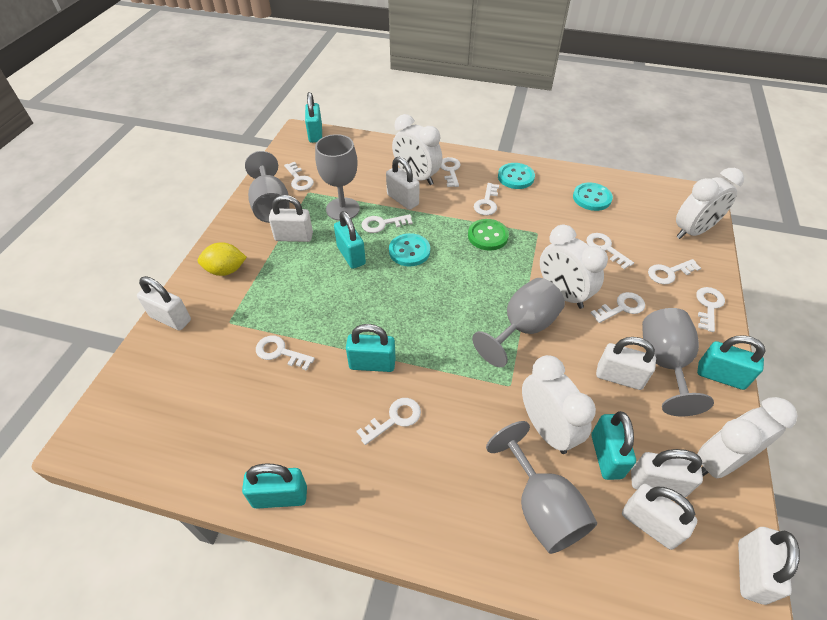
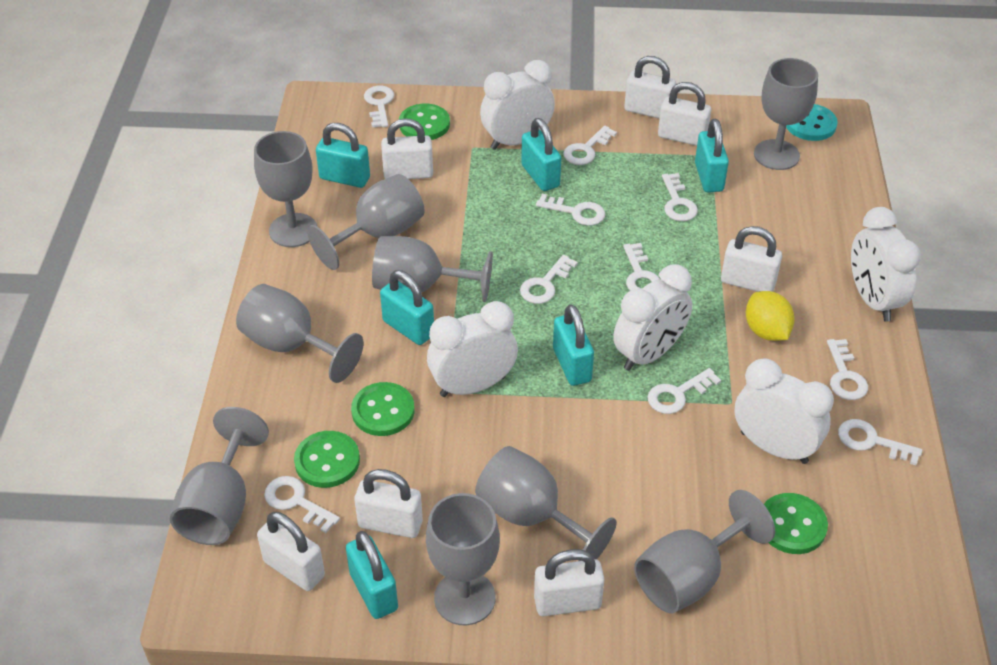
green button: [468,219,509,251] = 1 -> [294,431,360,488] [351,382,415,436] [399,104,450,140] [764,493,828,554] = 4
grey goblet: [245,151,290,223] [315,134,360,221] [472,278,565,367] [486,421,597,554] [642,308,714,416] = 5 -> [170,407,269,545] [236,284,364,383] [254,131,317,247] [307,174,425,270] [372,236,493,302] [426,493,500,625] [475,446,617,561] [634,490,775,613] [754,58,818,170] = 9
turquoise button: [389,233,430,266] [498,163,535,189] [573,183,613,211] = 3 -> [786,104,838,141] = 1

